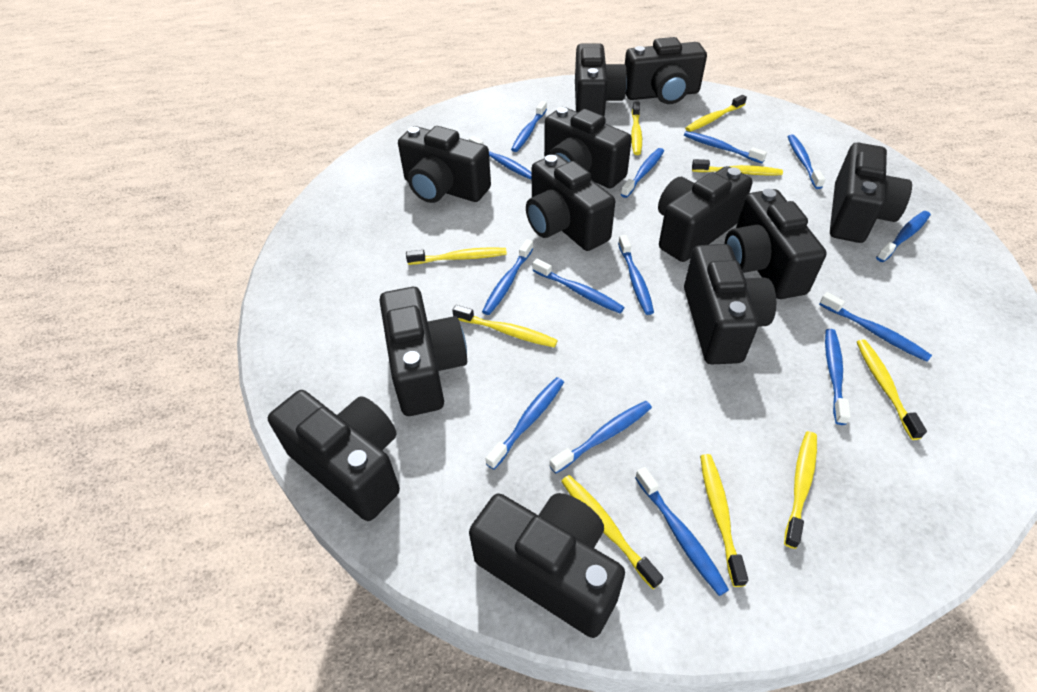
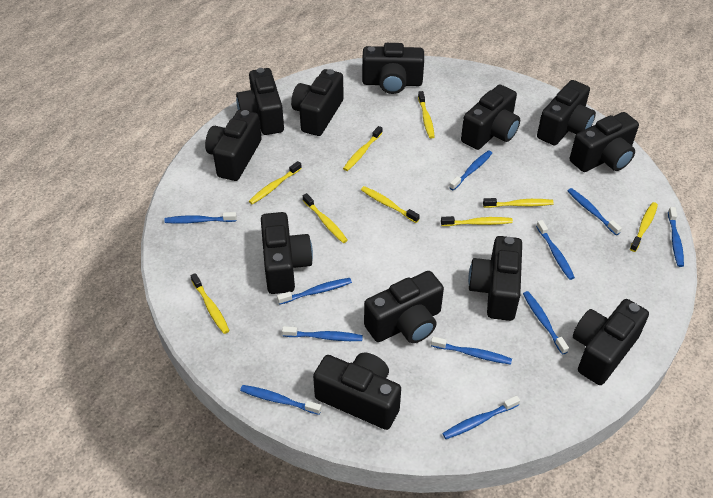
blue toothbrush: [469,136,532,179] [482,239,533,315] [486,377,564,470] [511,101,547,152] [532,259,625,313] [549,401,652,474] [618,235,654,315] [621,148,664,198] [635,467,729,596] [684,131,767,164] [787,134,825,189] [819,292,932,362] [825,329,851,425] [876,211,931,262] = 14 -> [164,212,237,224] [240,385,322,415] [277,278,352,305] [282,326,363,341] [431,336,512,365] [442,396,520,439] [449,150,492,191] [523,291,569,355] [536,220,575,280] [568,188,622,235] [668,207,684,267] = 11

